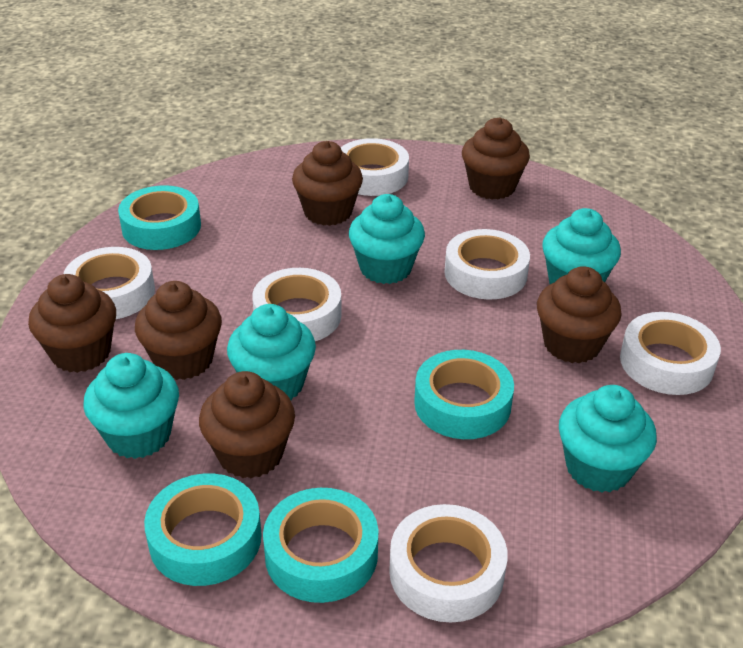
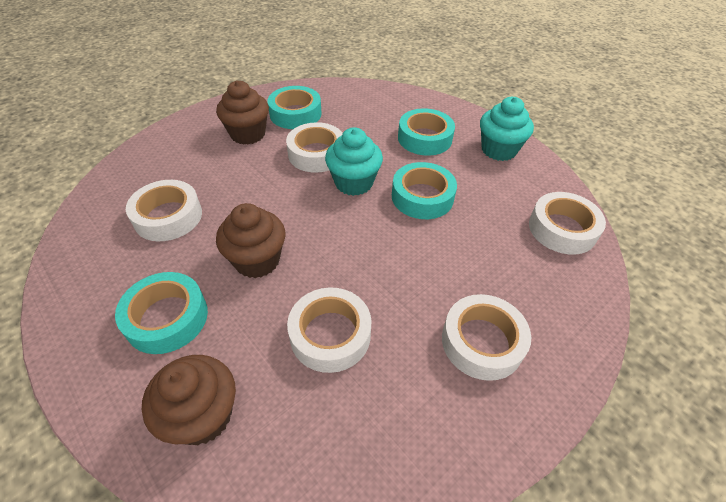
brown cupcake: [28,274,116,373] [135,281,222,380] [199,371,295,479] [292,141,363,226] [462,117,530,200] [537,266,622,363] = 6 -> [142,355,236,445] [216,80,269,145] [216,203,285,278] = 3
turquoise cupcake: [83,353,179,459] [227,304,316,400] [349,194,425,284] [542,208,621,284] [559,385,657,493] = 5 -> [325,127,383,196] [480,97,534,161] = 2
white tape: [64,247,155,319] [252,268,342,341] [341,138,409,196] [389,504,508,622] [445,229,530,299] [620,312,721,395] = 6 -> [126,180,202,241] [286,122,343,173] [287,287,372,373] [442,294,531,381] [529,192,606,255] = 5

